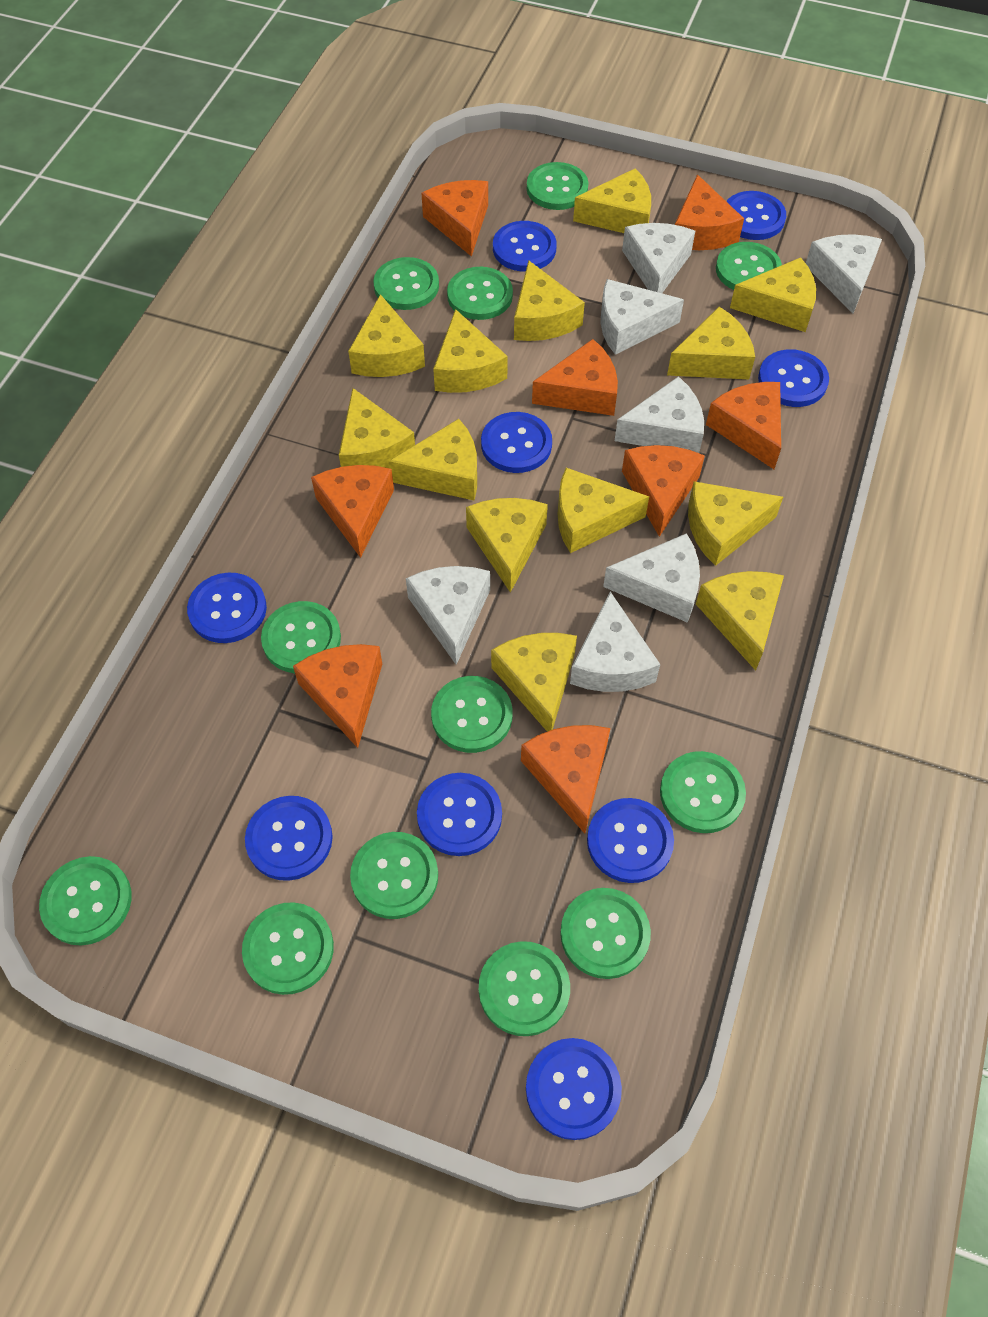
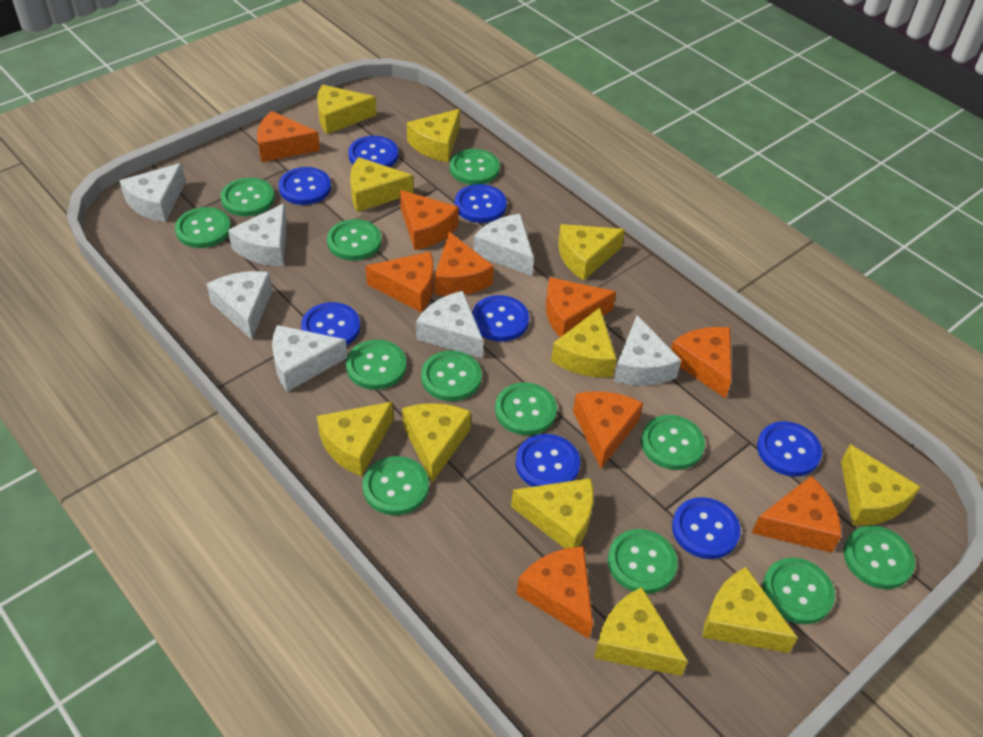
blue button: [187,573,267,643] [245,796,333,881] [417,773,502,856] [481,412,552,473] [493,221,557,272] [526,1038,622,1140] [587,798,674,883] [726,191,786,240] [758,349,829,407] = 9 -> [279,167,331,205] [301,302,360,346] [348,136,398,167] [455,184,507,223] [472,295,529,342] [516,434,580,487] [672,497,741,559] [757,421,822,477] = 8
orange cheese: [293,644,382,748] [311,465,394,558] [421,180,488,257] [521,725,610,834] [532,339,618,416] [622,445,705,537] [675,174,744,250] [706,382,781,469] = 8 -> [257,111,320,162] [366,252,434,312] [400,190,459,250] [435,232,494,296] [517,546,593,639] [546,277,616,337] [573,391,643,469] [671,327,732,398] [752,476,841,553] = 9
yellow cheese: [339,388,415,468] [348,294,425,377] [389,419,477,500] [433,309,508,393] [466,498,548,593] [491,633,577,732] [514,260,585,341] [558,468,649,553] [573,168,651,233] [667,307,755,379] [688,481,783,566] [696,571,784,671] [730,257,816,332] = 13 -> [317,85,376,134] [317,401,393,477] [350,157,413,212] [402,403,471,483] [407,109,460,162] [511,478,594,549] [551,307,617,378] [558,224,625,281] [594,587,688,676] [702,567,798,653] [841,444,921,526] = 11

